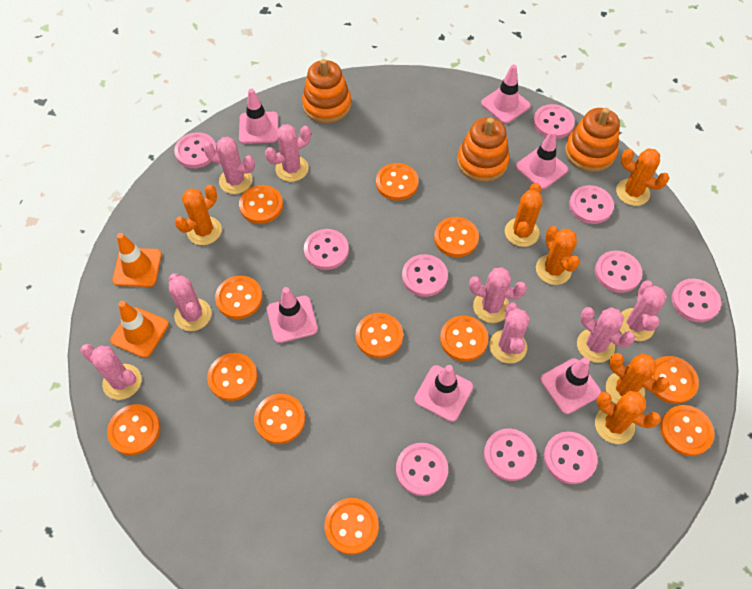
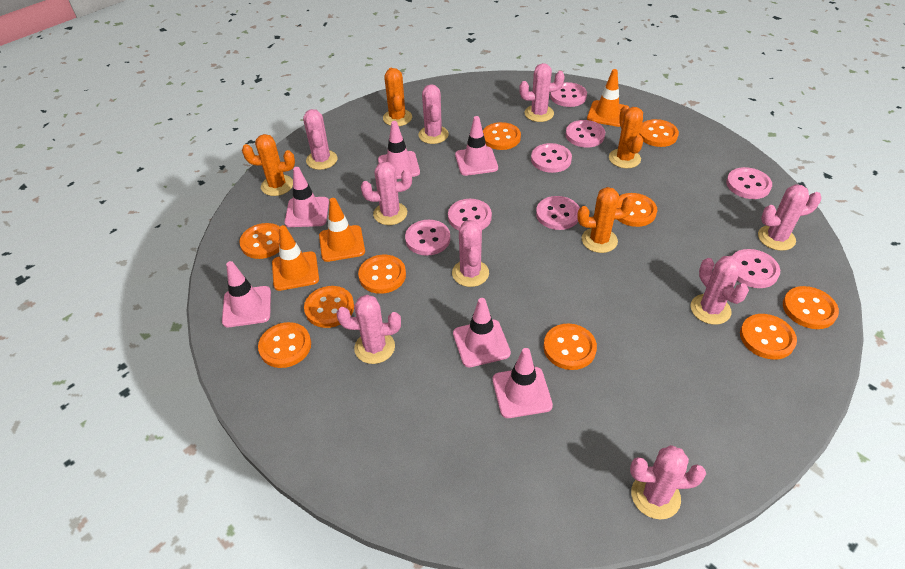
orange button: [107,404,160,455] [207,353,257,401] [215,276,263,319] [239,185,283,224] [254,394,305,444] [325,498,379,555] [355,313,403,358] [376,163,418,201] [434,217,479,257] [440,316,488,361] [651,356,699,404] [660,405,714,456] = 12 -> [239,223,280,259] [258,322,311,368] [304,286,354,328] [358,255,406,294] [483,122,521,150] [543,323,597,370] [617,193,657,227] [639,119,679,147] [740,314,797,360] [783,286,839,329] = 10
orange cactus: [175,185,222,245] [505,183,542,247] [536,226,580,285] [595,391,661,444] [606,353,669,404] [616,148,669,206] = 6 -> [242,134,295,196] [383,68,412,126] [577,187,635,253] [609,105,643,168] = 4
orange stacking toy: [302,59,351,123] [457,117,509,182] [565,108,620,172] = 3 -> none = 0
orange traffic cone: [110,301,169,358] [112,233,162,287] = 2 -> [272,225,319,291] [319,198,365,262] [587,69,625,127] = 3
pink button: [174,132,217,168] [304,229,349,270] [396,443,448,496] [402,254,448,297] [484,429,537,481] [533,104,575,139] [544,432,597,484] [569,185,614,224] [595,250,642,293] [672,279,721,322] = 10 -> [405,220,450,256] [448,199,492,231] [531,143,572,173] [536,196,580,230] [550,82,587,107] [566,120,605,148] [726,167,772,199] [732,249,780,288] = 8
pink cactus: [80,344,141,400] [169,273,211,331] [203,137,255,194] [265,124,311,182] [469,267,527,323] [489,302,530,364] [577,307,635,363] [620,281,667,341] = 8 -> [303,109,337,170] [336,295,401,364] [361,162,412,225] [418,84,449,144] [452,220,489,287] [519,63,565,122] [630,445,706,519] [691,256,749,325] [758,184,821,251] = 9

